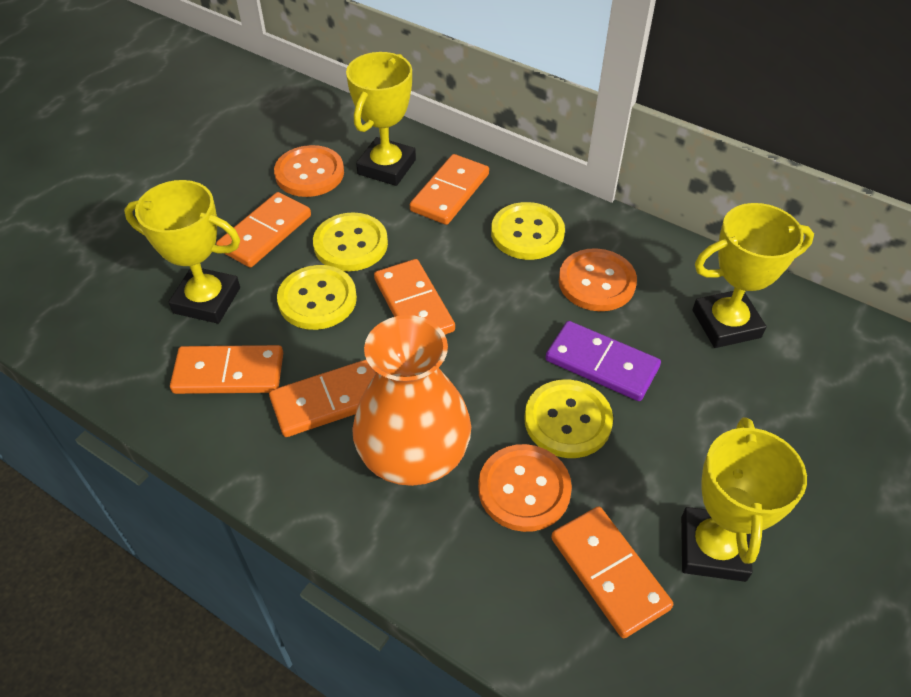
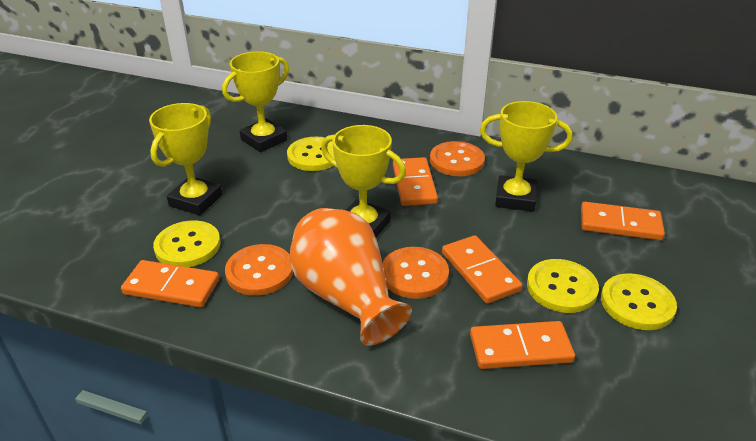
orange domino: [170,345,283,394] [216,192,311,268] [269,360,376,437] [374,259,455,335] [410,154,489,225] [551,506,673,638] = 6 -> [121,260,219,307] [393,157,438,206] [442,235,522,304] [470,321,575,369] [581,202,665,240] = 5
purple domino: [545,321,661,401] = 1 -> none = 0

